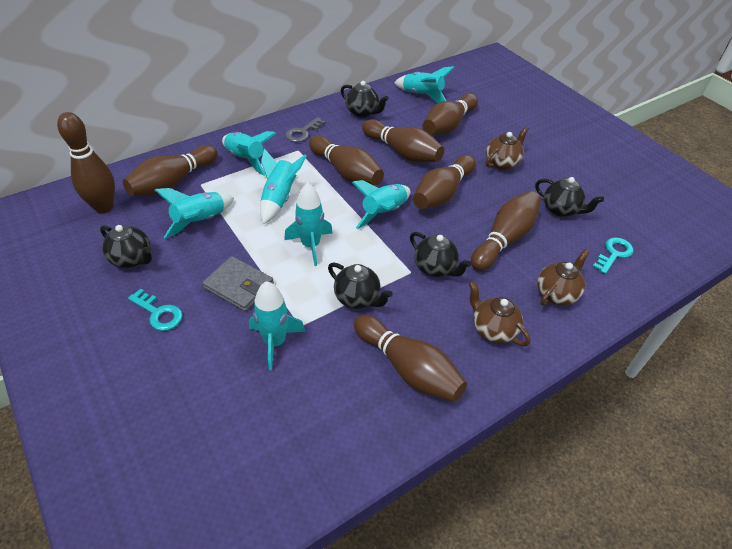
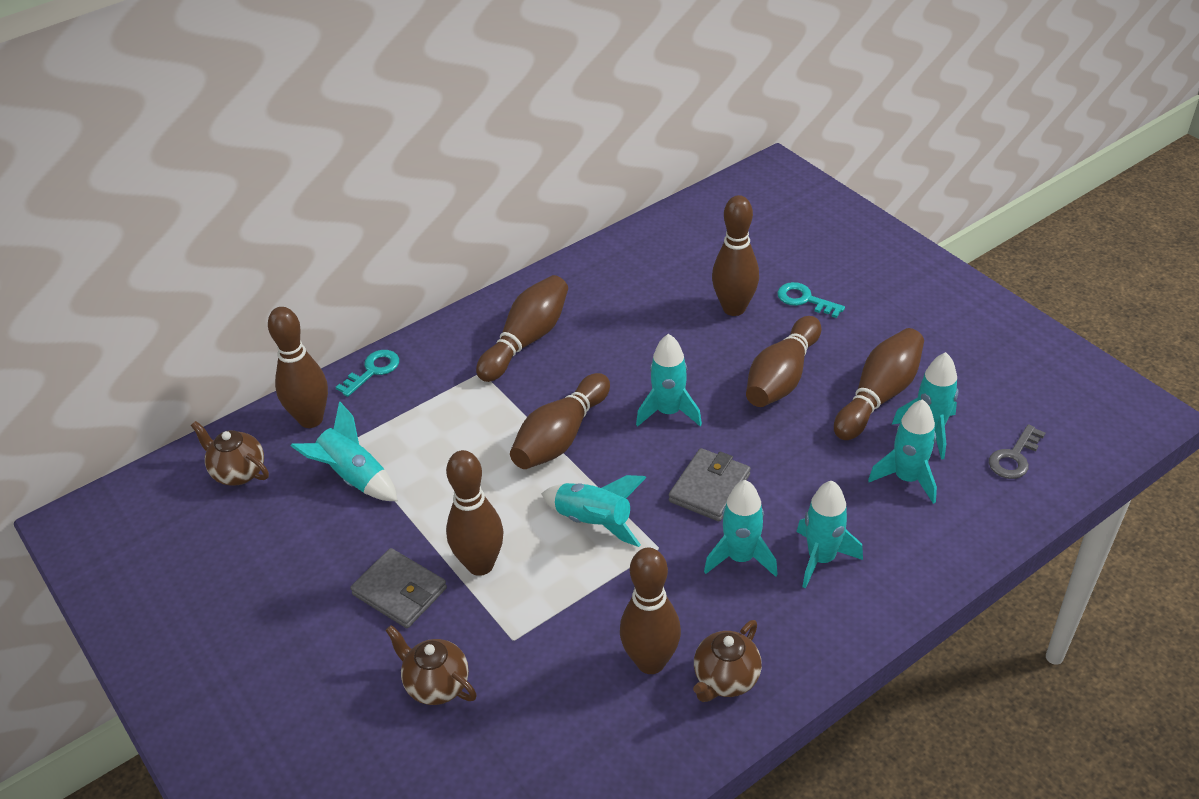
black teapot: [100,225,152,268] [328,263,393,309] [341,81,388,118] [410,232,471,277] [535,177,604,217] = 5 -> none = 0
grey wallet: [202,256,274,312] = 1 -> [350,548,447,628] [669,448,751,521] = 2

